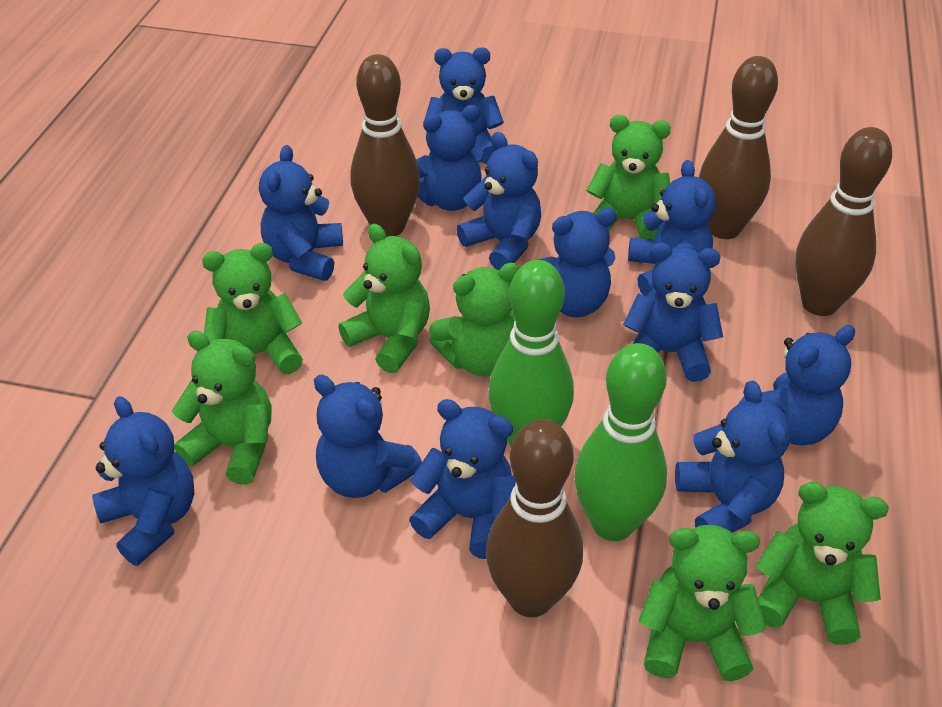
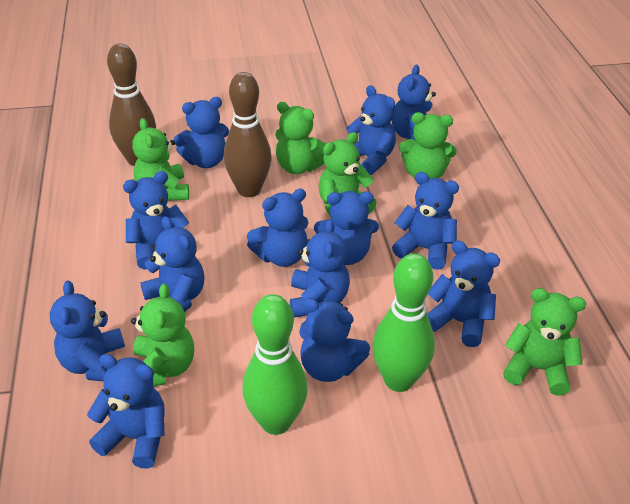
blue teddy bear: [92,396,194,566] [259,145,343,281] [314,375,422,498] [409,399,516,559] [416,105,483,211] [424,47,504,164] [456,132,541,270] [538,208,617,317] [623,243,723,382] [628,160,716,296] [675,381,790,533] [739,325,855,445] = 12 -> [50,280,125,381] [87,354,165,468] [123,171,189,270] [140,216,205,312] [174,97,229,168] [247,189,308,267] [290,219,350,317] [299,298,370,382] [314,191,379,265] [346,85,396,175] [392,65,436,140] [392,172,459,270] [427,241,500,347] = 13
brown bowling pin: [350,54,420,237] [486,419,583,617] [699,56,778,239] [795,127,892,316] = 4 -> [107,44,156,166] [224,72,272,197] = 2
green teddy bear: [172,331,271,485] [202,243,303,374] [338,224,430,373] [429,262,520,376] [586,115,671,239] [639,525,766,681] [756,482,889,645] = 7 -> [131,283,194,387] [132,118,189,201] [275,102,327,174] [319,132,376,219] [399,112,457,179] [503,288,586,395] = 6

